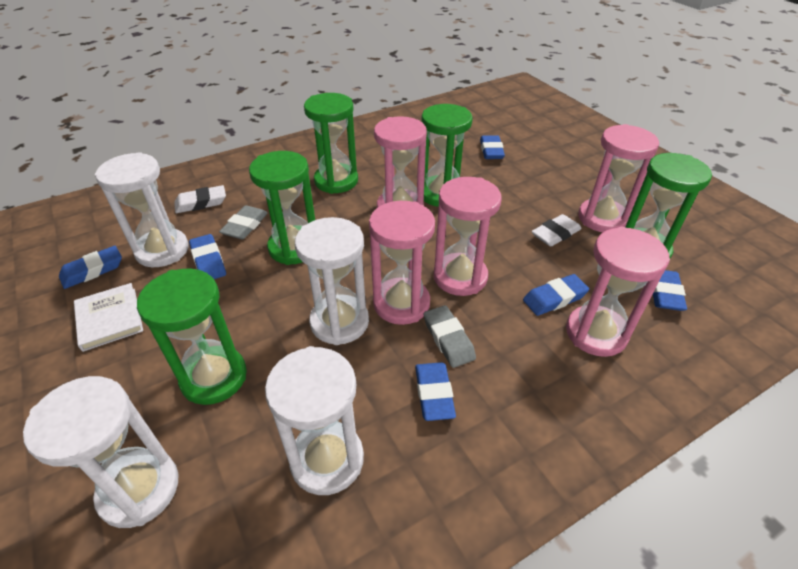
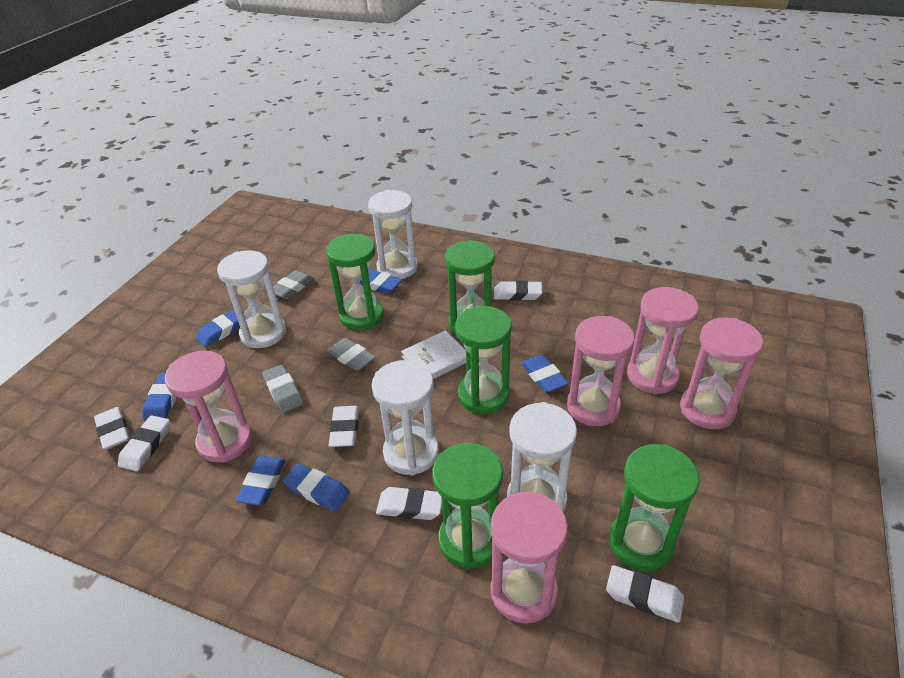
grey eraser: [219,205,268,239] [424,305,476,368] = 2 -> [262,365,303,413] [273,270,314,299] [327,338,376,371] = 3
white eraser: [174,185,226,213] [531,214,582,247] = 2 -> [94,407,130,450] [118,415,170,471] [329,406,359,447] [376,487,442,520] [494,280,542,301] [606,565,684,623] = 6

